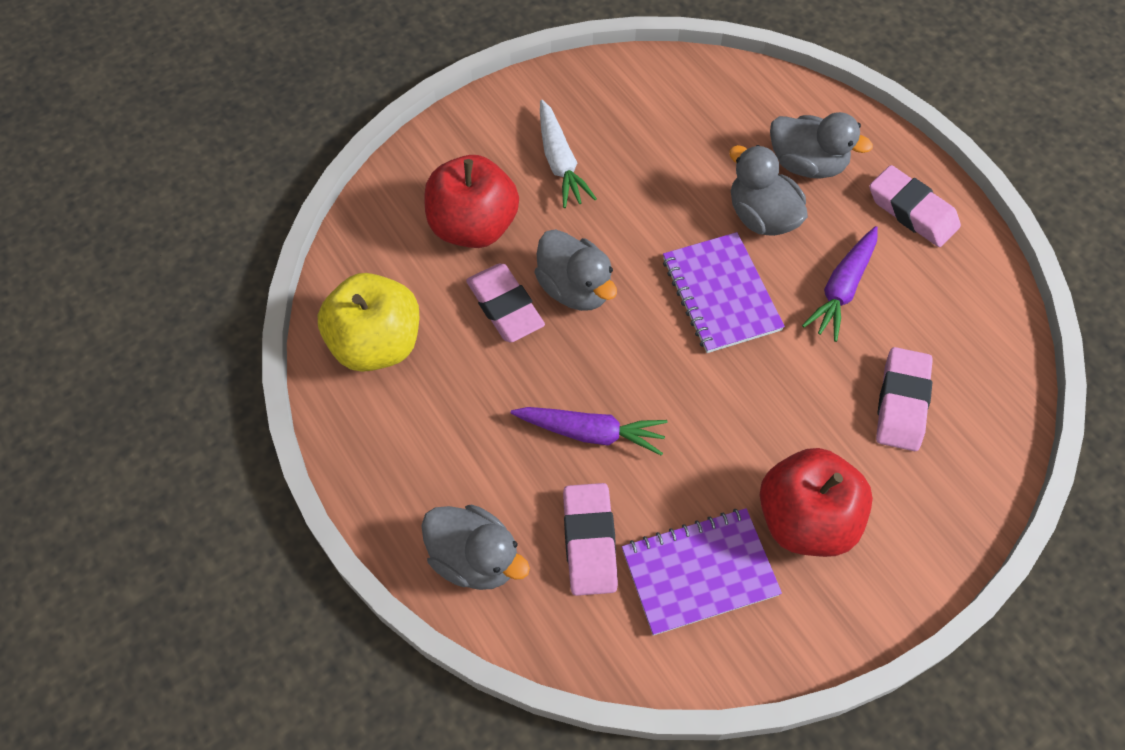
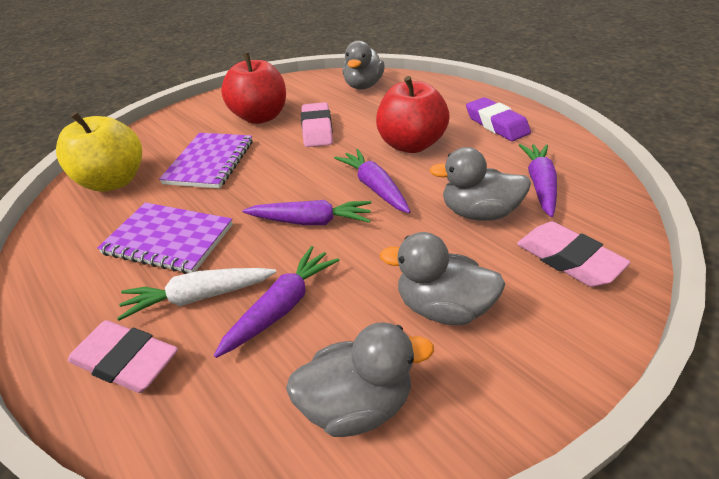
pink eraser: [466,264,545,343] [563,483,618,596] [869,165,961,247] [876,347,933,451] = 4 -> [68,320,178,393] [301,102,333,147] [517,222,630,287] = 3
purple carrot: [511,407,667,456] [802,226,878,342] = 2 -> [214,246,339,358] [243,200,372,225] [334,149,411,213] [519,144,557,217] = 4
purple eraser: none = 0 -> [466,97,531,141] = 1

